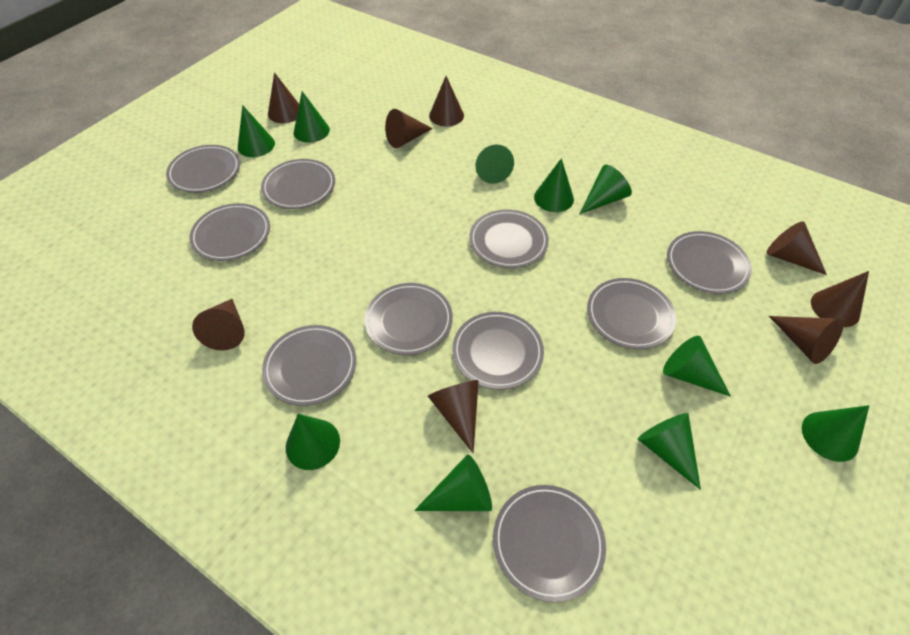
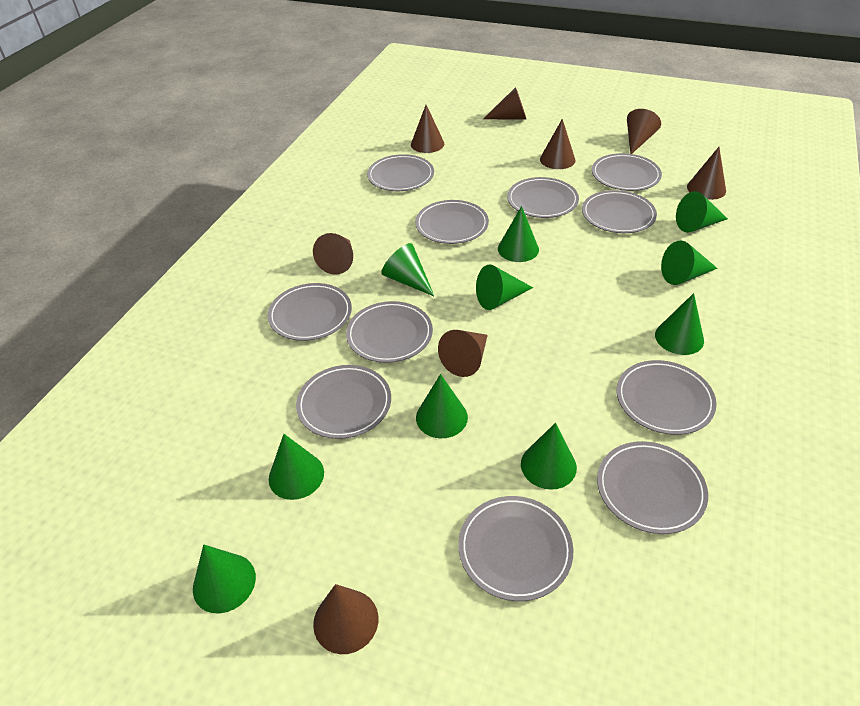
grey plate: [166,145,240,193] [189,203,270,261] [261,159,335,209] [262,325,356,406] [365,283,453,355] [452,312,544,390] [469,209,549,268] [493,485,606,602] [587,278,676,349] [667,231,752,294] = 10 -> [268,283,352,341] [296,365,391,439] [346,301,433,363] [367,154,434,191] [415,200,489,244] [458,496,573,601] [507,177,579,218] [582,190,657,233] [592,153,662,191] [597,441,708,534] [617,360,717,435] = 11

